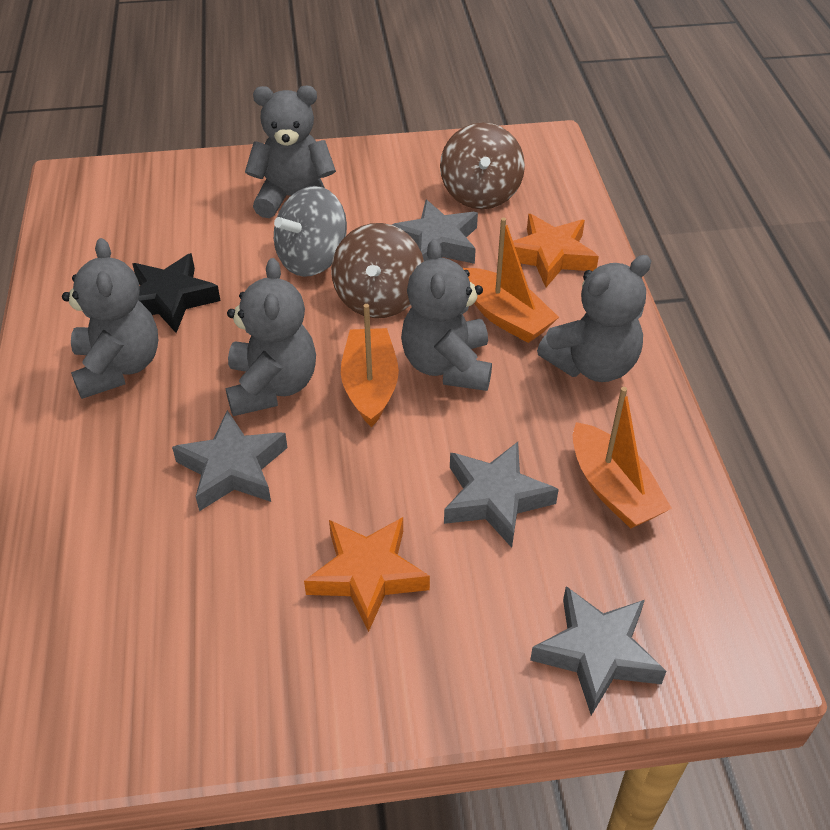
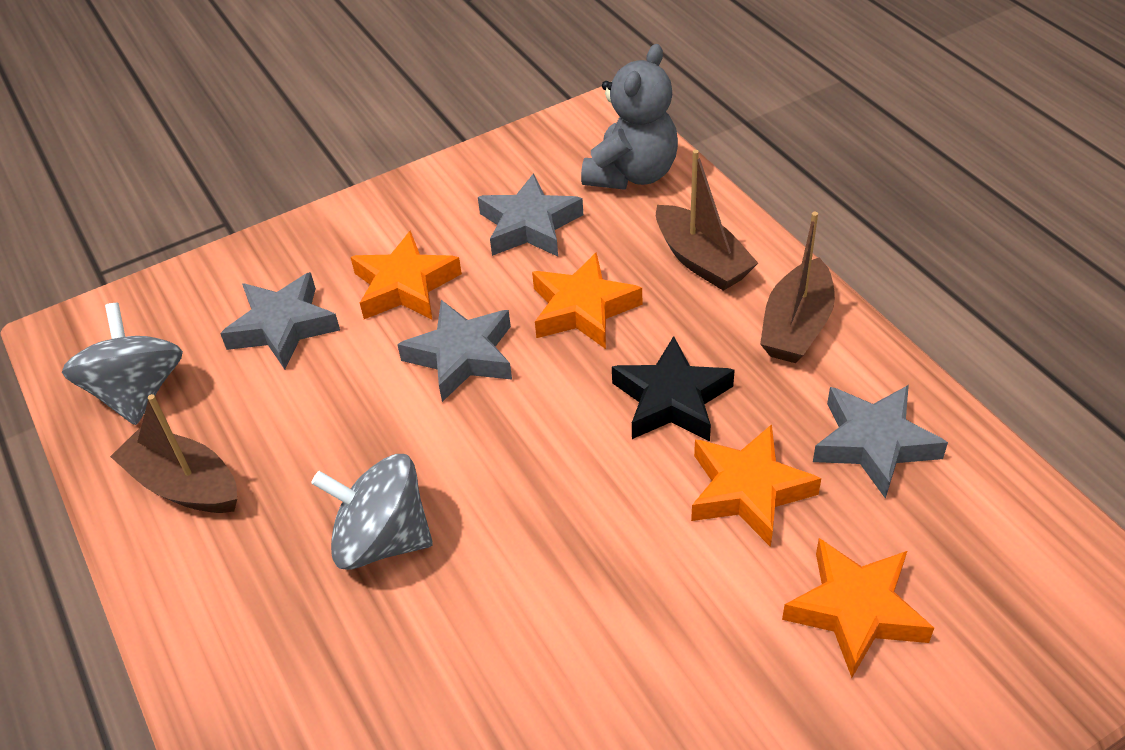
brown boat: none = 0 -> [110,394,237,513] [656,150,758,291] [760,212,835,363] = 3
brown spinning top: [331,223,424,318] [440,122,525,209] = 2 -> none = 0
grey spinning top: [274,186,347,277] = 1 -> [62,303,183,425] [311,454,433,570] = 2
grey teddy bear: [62,238,158,399] [226,258,316,416] [245,86,336,218] [401,239,492,391] [537,255,651,382] = 5 -> [581,44,678,190] = 1
orange boat: [341,304,399,427] [463,217,559,343] [573,387,672,529] = 3 -> none = 0
orange star: [304,517,430,632] [513,214,599,287] = 2 -> [351,230,462,320] [532,252,642,349] [691,424,821,547] [782,538,934,678] = 4

